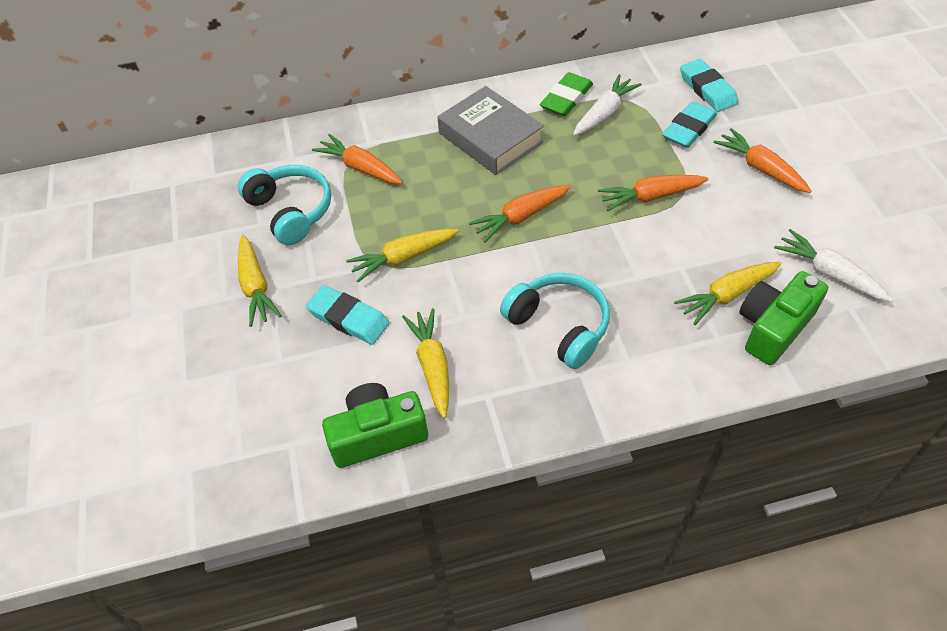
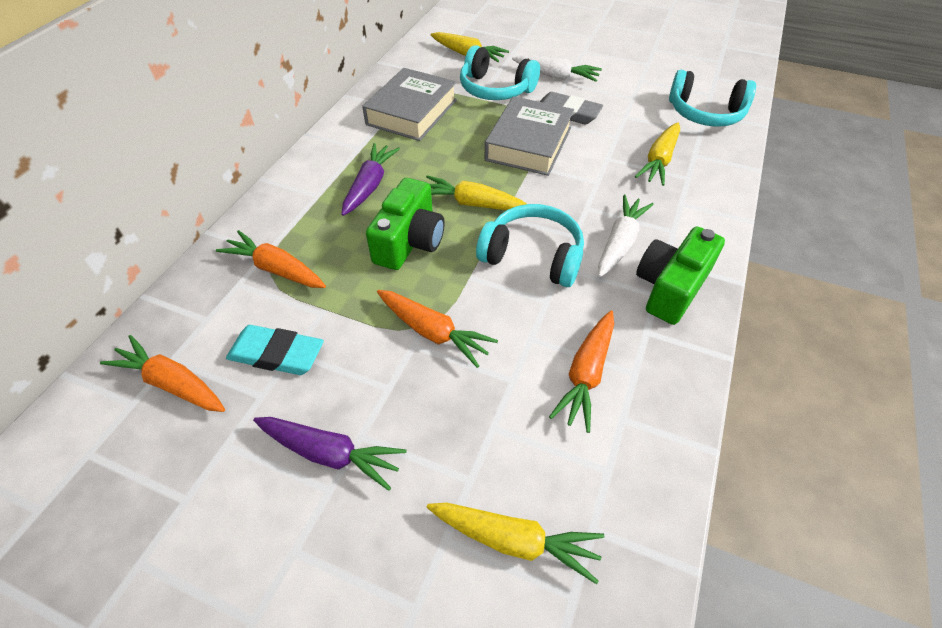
green eraser: [540,72,593,116] = 1 -> none = 0
grey book: [438,86,544,175] = 1 -> [362,68,457,141] [484,96,574,176] = 2
grey eraser: none = 0 -> [540,92,603,124] = 1
purple carrot: none = 0 -> [253,417,406,491] [341,143,400,216] = 2
turquoise eraser: [306,285,389,345] [662,101,717,148] [680,59,738,112] = 3 -> [226,325,324,375] = 1
turquoise headphones: [238,165,331,245] [500,273,610,369] = 2 -> [460,45,540,100] [476,204,584,287] [669,70,756,127] = 3

